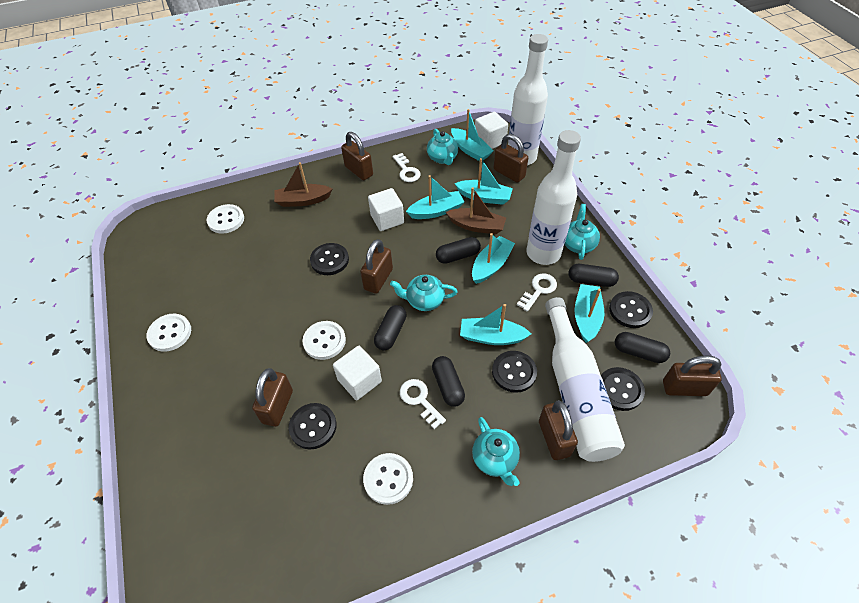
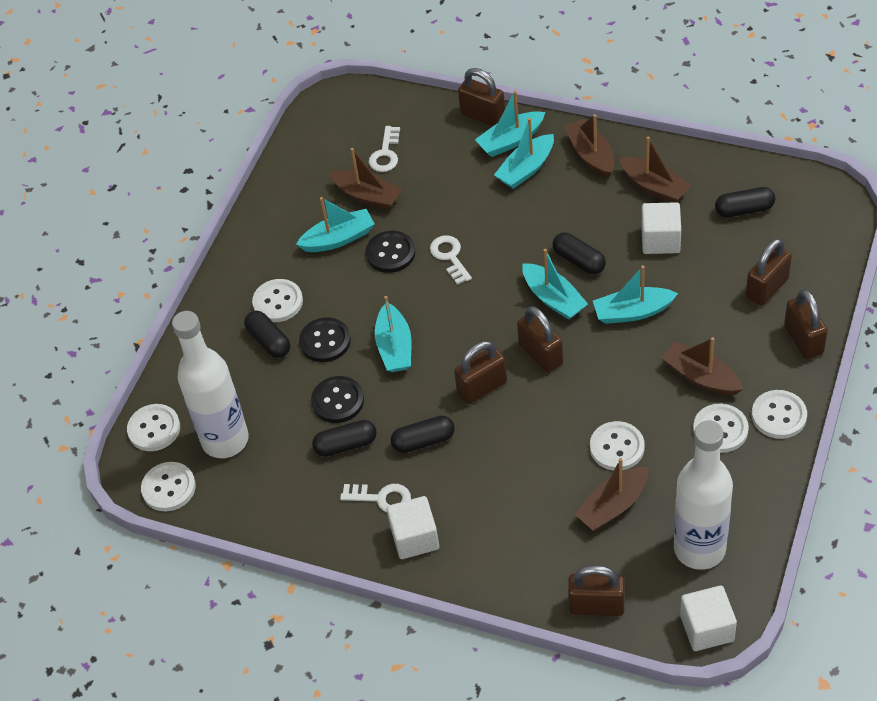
black button: [289,403,337,449] [310,243,349,275] [492,351,537,393] [601,367,645,411] [609,291,653,328] = 5 -> [299,317,351,362] [311,376,364,423] [366,231,415,273] = 3
brown boat: [274,162,332,207] [446,187,506,234] = 2 -> [329,148,402,210] [564,114,615,178] [574,458,648,531] [619,137,692,203] [662,337,743,395] = 5
turquoise teapot: [390,275,457,311] [427,129,458,165] [472,417,520,486] [565,204,600,260] = 4 -> none = 0
white bottle: [508,34,548,165] [526,130,581,265] [545,297,625,462] = 3 -> [172,311,249,458] [674,420,733,570] = 2
white button: [146,314,191,352] [206,204,244,234] [302,321,346,360] [363,453,413,505] = 4 -> [127,404,180,451] [141,462,196,511] [252,279,303,322] [590,421,645,471] [693,403,749,453] [752,390,807,439] = 6

